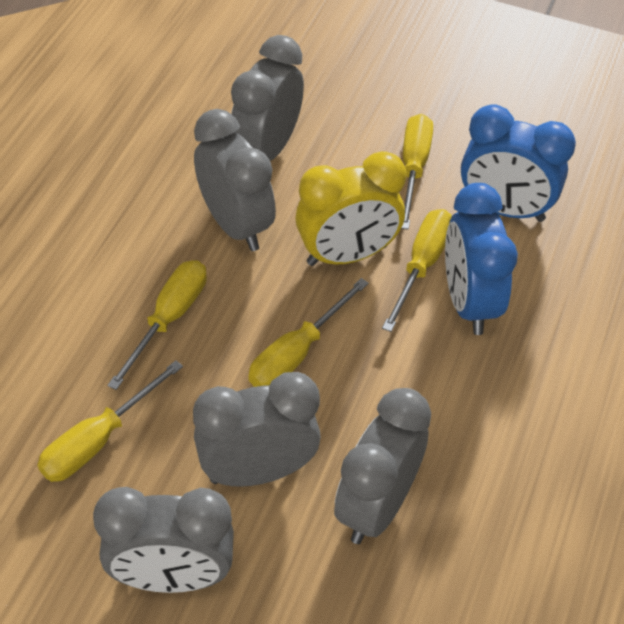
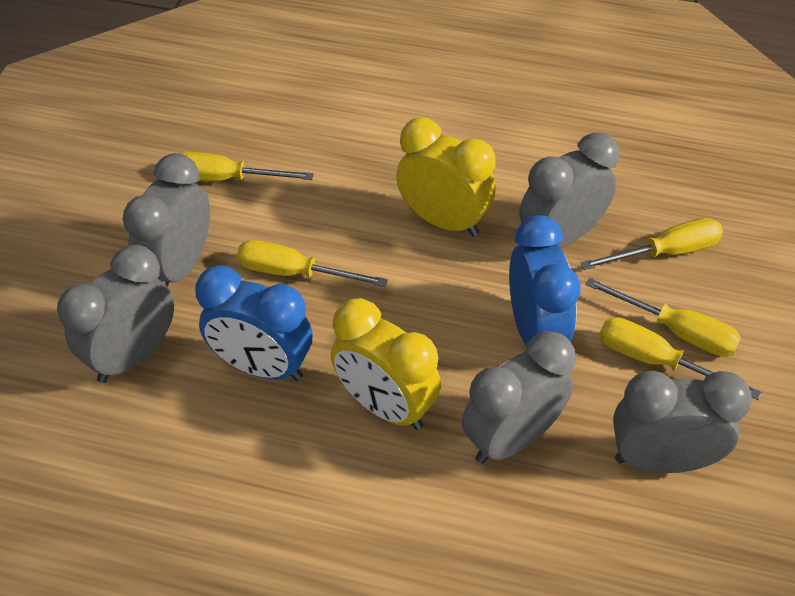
yellow clock: [296,151,407,266] = 1 -> [331,298,441,430] [396,118,496,237] = 2

